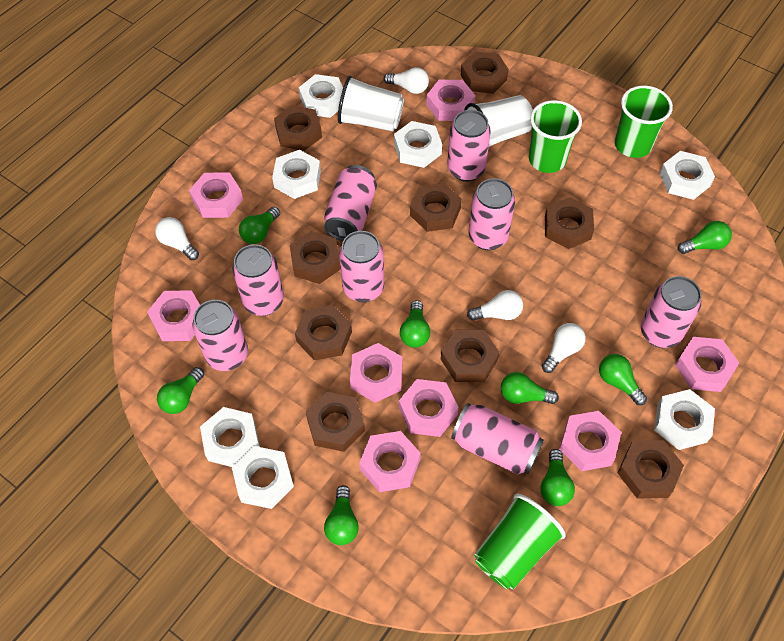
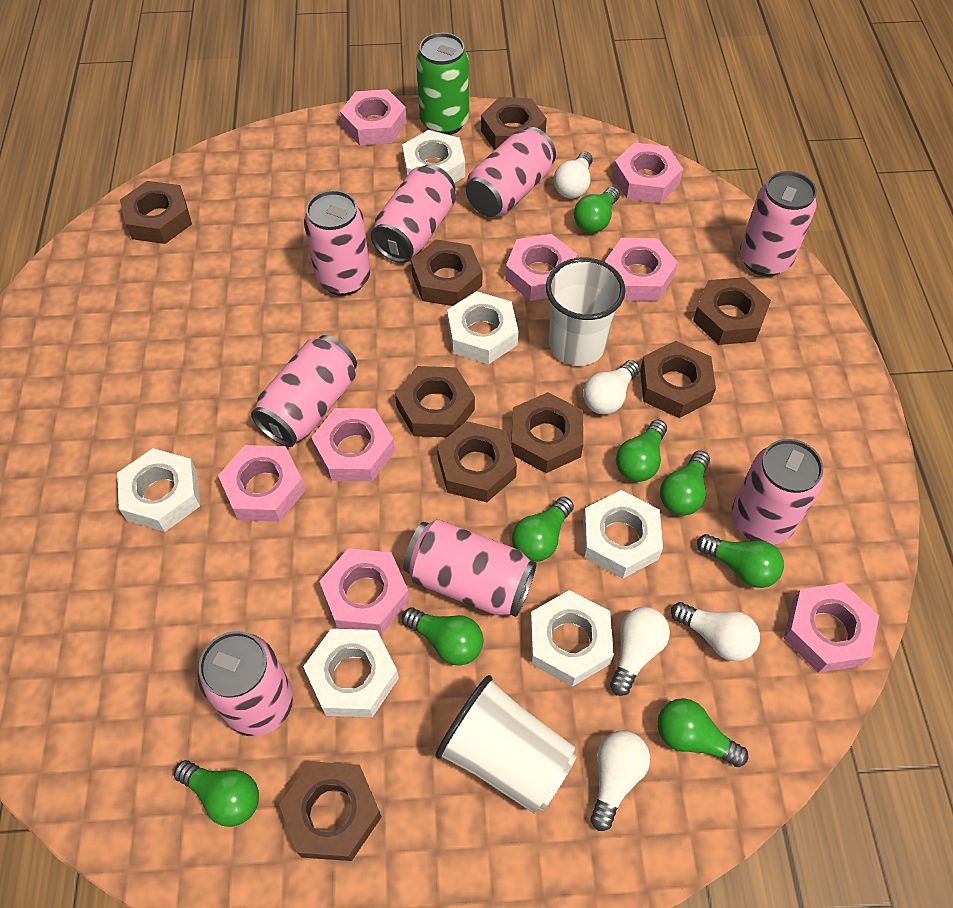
green can: none = 0 -> [416,33,469,135] = 1
green cup: [474,494,566,589] [529,100,582,173] [615,86,673,158] = 3 -> none = 0
white light bulb: [155,217,199,260] [384,67,429,94] [467,290,523,321] [542,323,586,373] = 4 -> [554,152,593,199] [583,360,640,415] [590,731,650,831] [610,607,670,696] [671,602,760,661] = 5
white nut: [200,407,260,467] [232,446,294,509] [272,150,321,199] [299,74,343,118] [394,121,442,168] [654,389,715,450] [660,151,715,200] = 7 -> [117,448,200,532] [303,629,399,717] [402,130,465,183] [447,291,518,364] [530,590,614,687] [583,490,663,579] = 6

